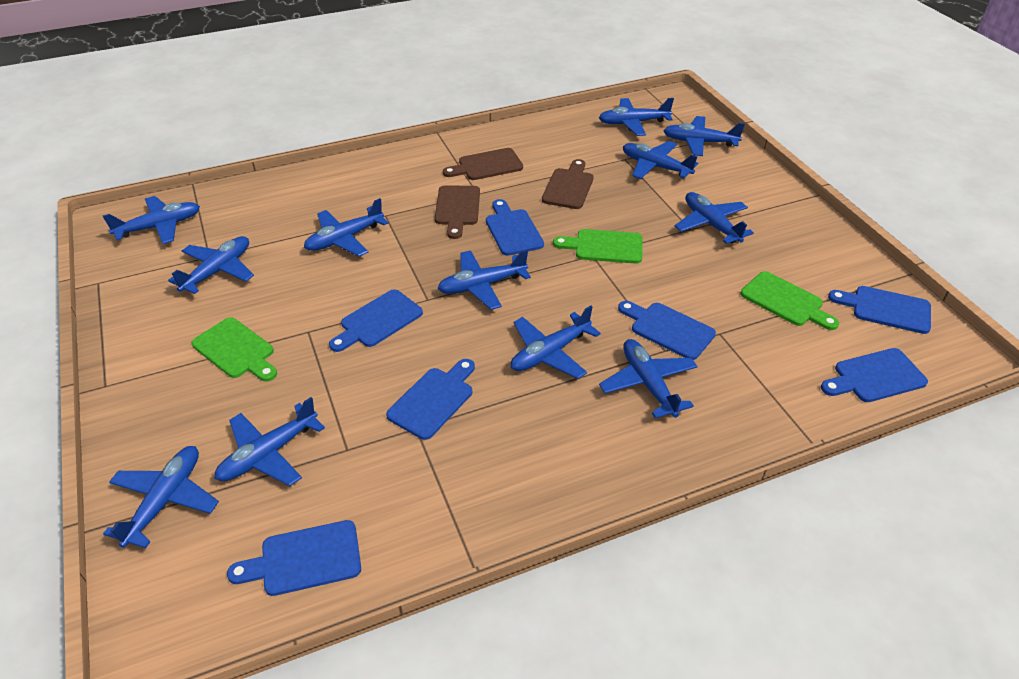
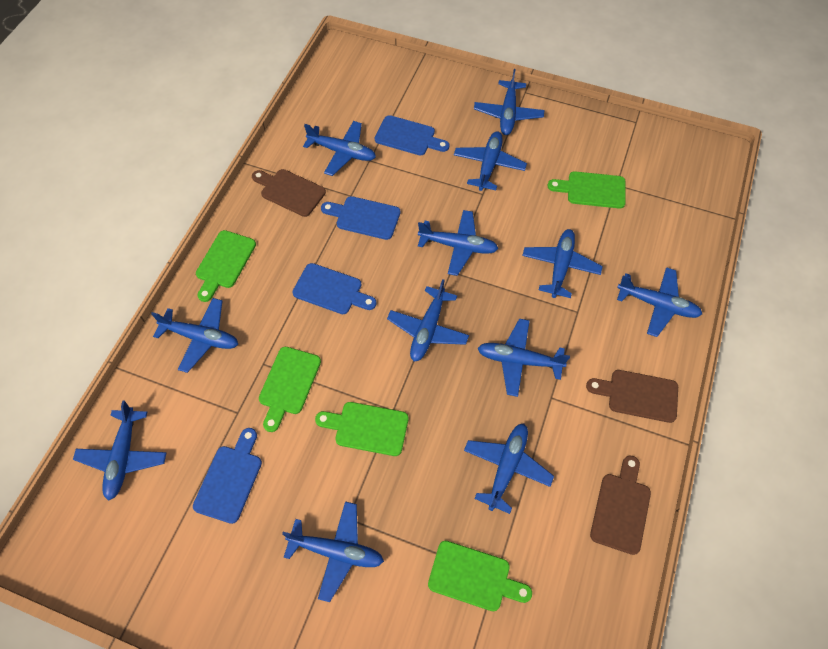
blue cutting board: [227,520,361,596] [329,289,423,352] [386,359,475,440] [486,199,544,256] [618,301,716,360] [821,348,928,402] [828,286,931,334] = 7 -> [193,428,262,524] [292,263,377,314] [321,196,401,240] [375,115,450,155] = 4
green cutting board: [191,317,277,381] [553,229,642,264] [741,271,839,330] = 3 -> [196,230,256,302] [259,347,321,432] [315,402,408,456] [428,541,532,611] [547,171,626,209] = 5

